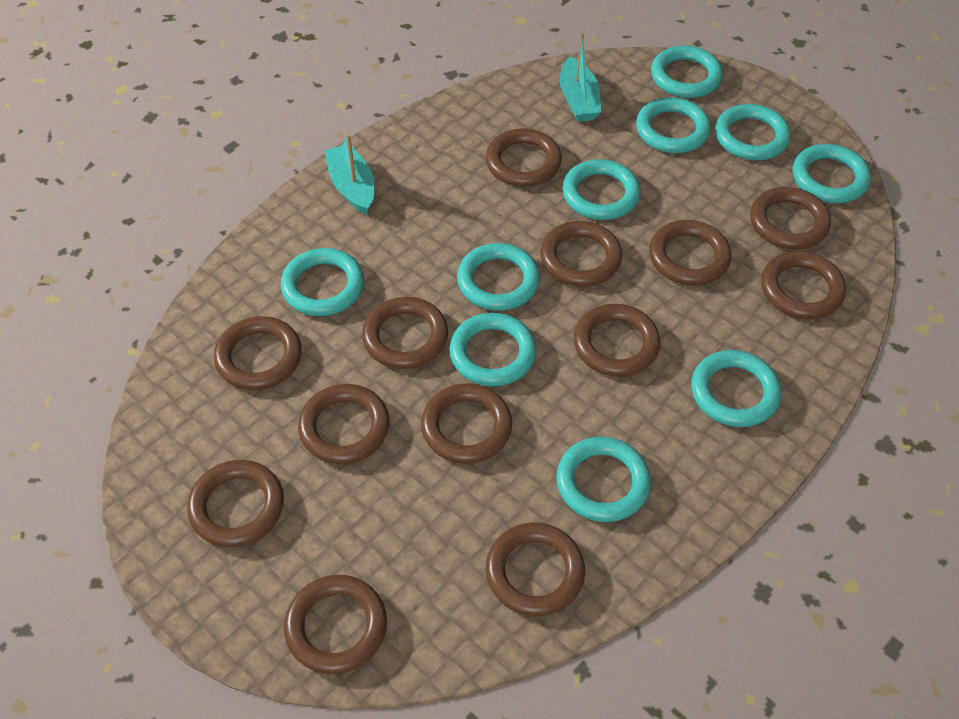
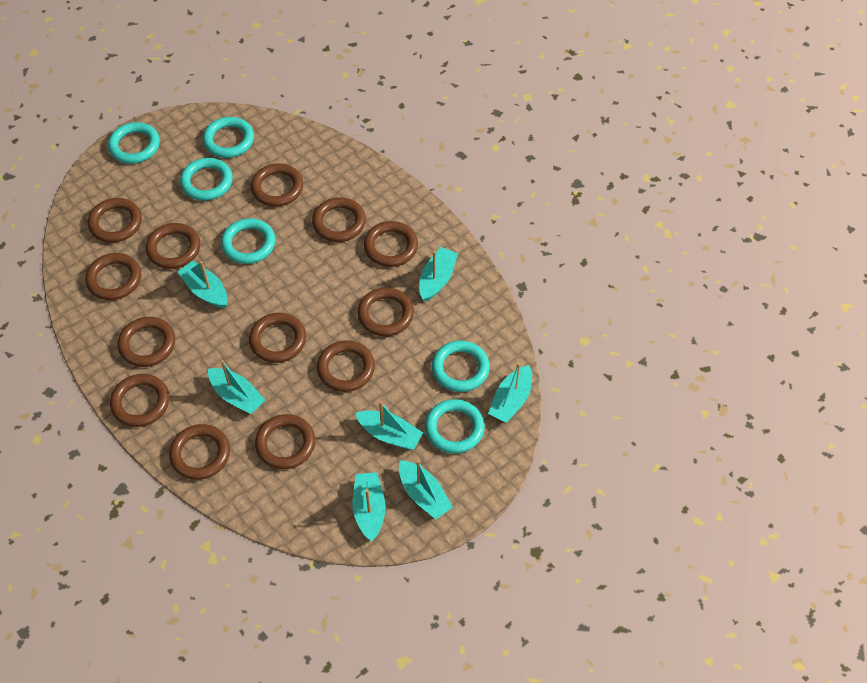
turquoise boat: [324,134,375,215] [560,32,601,122] = 2 -> [177,260,228,308] [208,360,265,414] [353,472,386,541] [355,401,423,450] [399,460,453,519] [419,247,458,302] [488,363,532,423] = 7
turquoise ring: [281,248,364,316] [449,313,537,386] [457,243,540,311] [556,437,651,522] [562,159,641,220] [636,97,711,153] [651,46,723,98] [691,350,781,427] [715,104,791,160] [793,144,871,203] = 10 -> [108,122,160,164] [180,158,233,201] [203,117,254,158] [221,218,275,264] [425,399,485,454] [432,341,490,392] = 6

